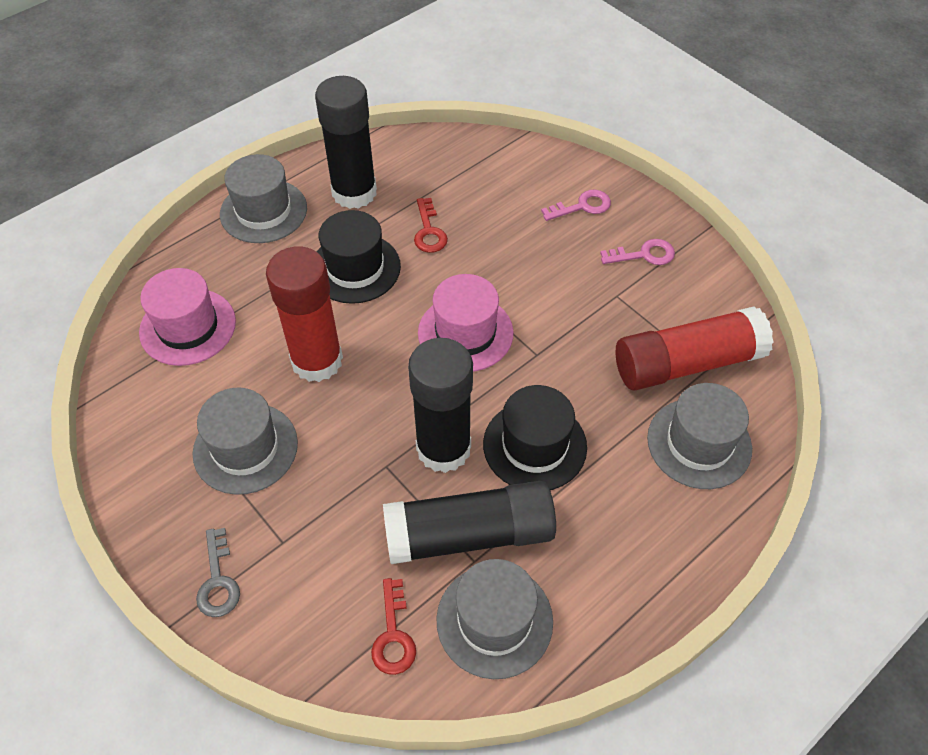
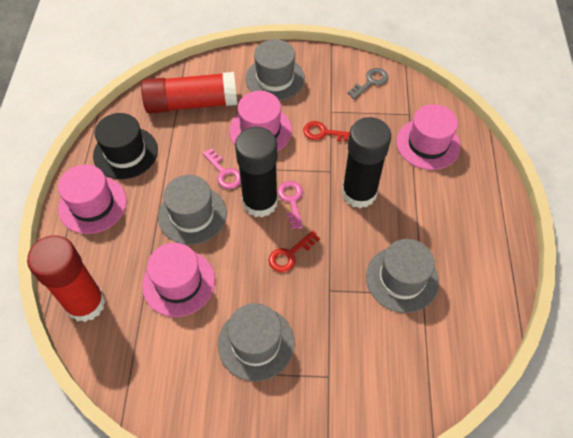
black glue stick: [315,76,377,209] [383,481,556,564] [408,338,473,473] = 3 -> [235,127,278,218] [342,117,391,208] = 2
black hat: [317,210,401,304] [483,385,587,490] = 2 -> [93,113,158,179] = 1
pink hat: [139,268,236,366] [418,274,514,372] = 2 -> [58,164,127,234] [142,243,215,317] [229,91,292,151] [396,104,461,170] = 4

